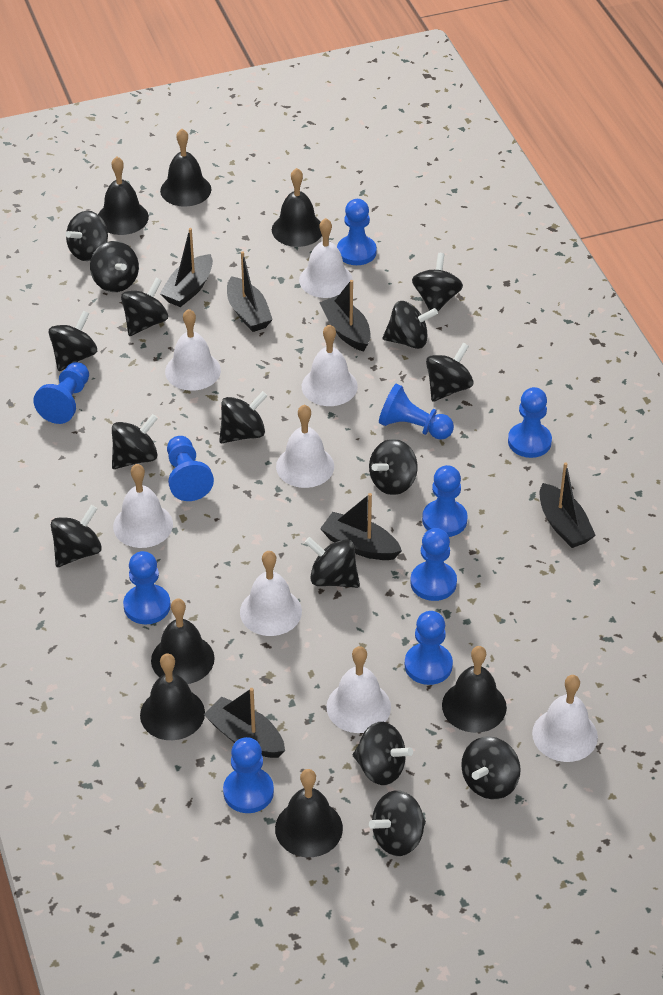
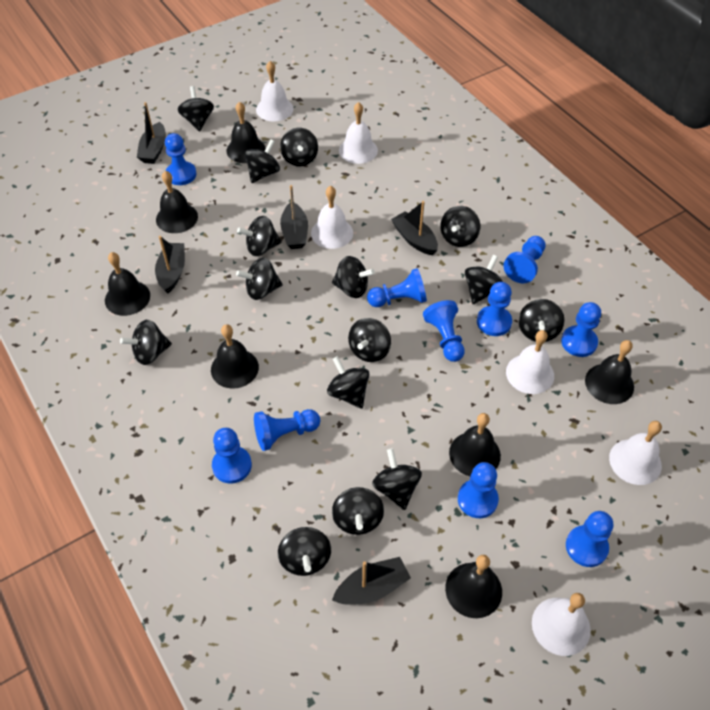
black boat: [160,228,213,307] [204,688,285,758] [227,251,273,332] [319,280,371,352] [320,493,402,560] [540,462,596,548] = 6 -> [137,102,166,164] [155,236,185,294] [280,185,308,249] [332,557,411,605] [391,201,438,255] = 5
white bell: [113,464,173,548] [165,309,221,391] [240,551,302,636] [276,405,334,488] [299,218,353,298] [302,324,358,406] [326,646,391,733] [532,675,598,762] = 8 -> [256,61,293,122] [311,186,353,249] [339,102,378,164] [506,330,554,394] [532,593,591,656] [609,421,662,485] = 6

